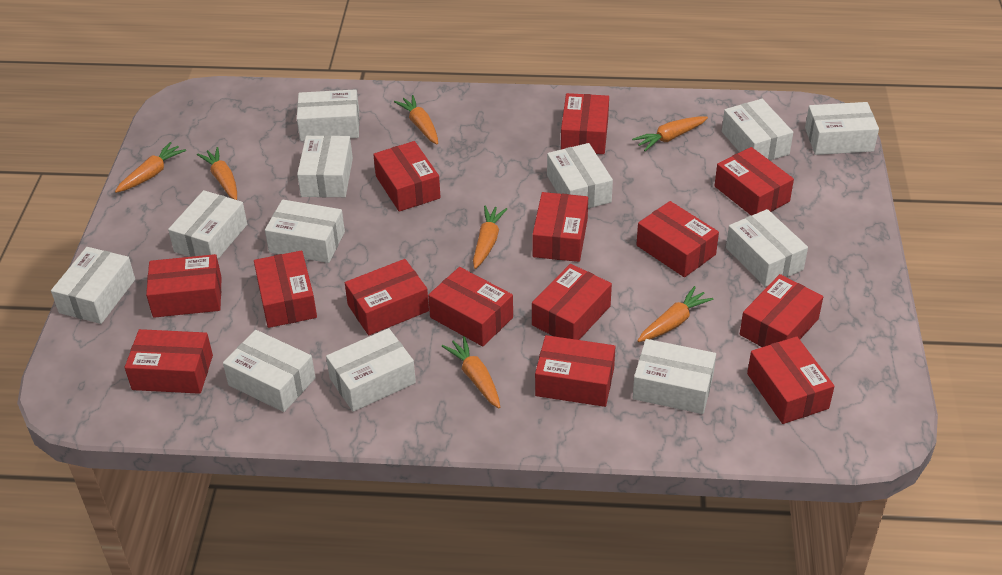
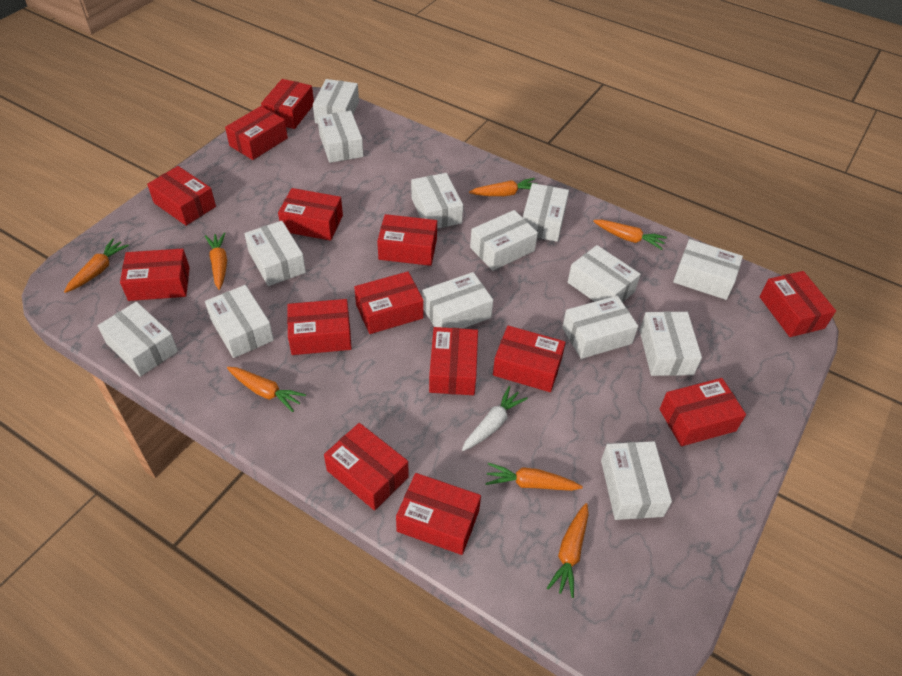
white box: [51,247,135,324] [168,190,247,259] [223,330,316,412] [265,199,345,263] [297,89,359,141] [297,135,353,197] [326,328,416,412] [547,143,613,209] [633,339,716,414] [722,99,793,160] [726,209,808,287] [805,102,879,155] = 12 -> [98,302,178,377] [205,285,274,358] [244,221,306,286] [313,79,359,124] [317,111,364,163] [411,173,463,229] [422,272,493,329] [470,210,538,271] [523,183,569,242] [562,296,638,359] [568,245,641,302] [601,441,672,520] [639,311,702,376] [673,239,743,300] = 14
white carrot: none = 0 -> [462,386,528,451] = 1

